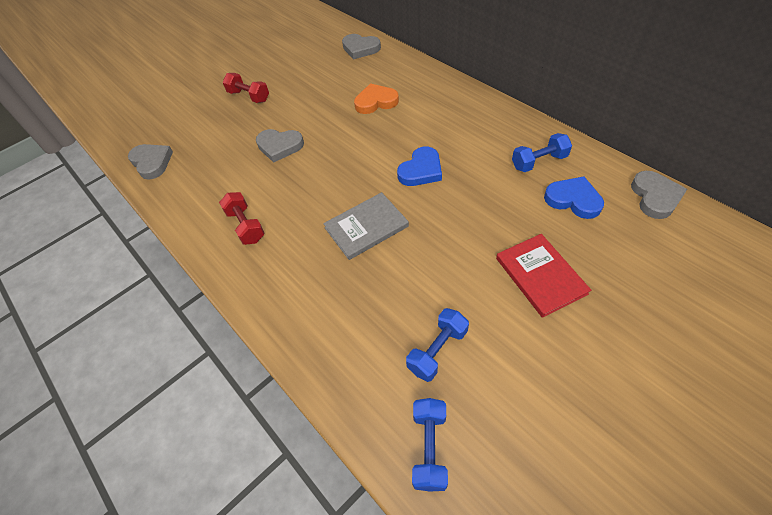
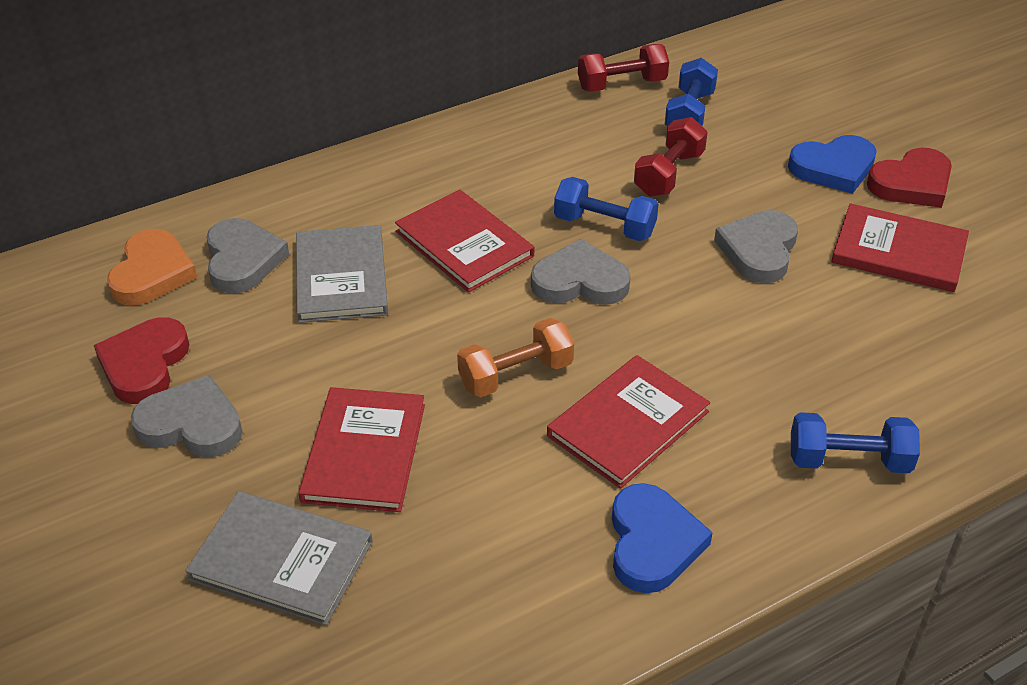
grey book: [323,192,409,260] = 1 -> [185,491,373,626] [296,225,388,323] = 2
orange dumbbell: none = 0 -> [457,318,574,397] = 1
red book: [496,234,591,318] = 1 -> [298,387,425,512] [395,190,534,292] [547,355,710,489] [831,203,969,292] = 4
red heart: none = 0 -> [94,317,190,404] [867,147,952,208] = 2

